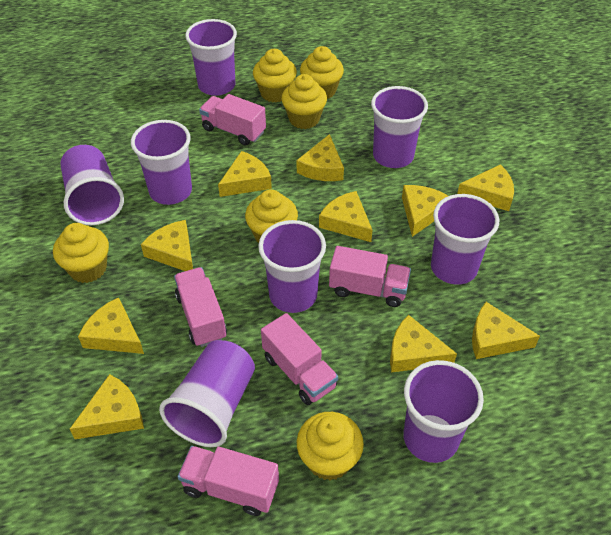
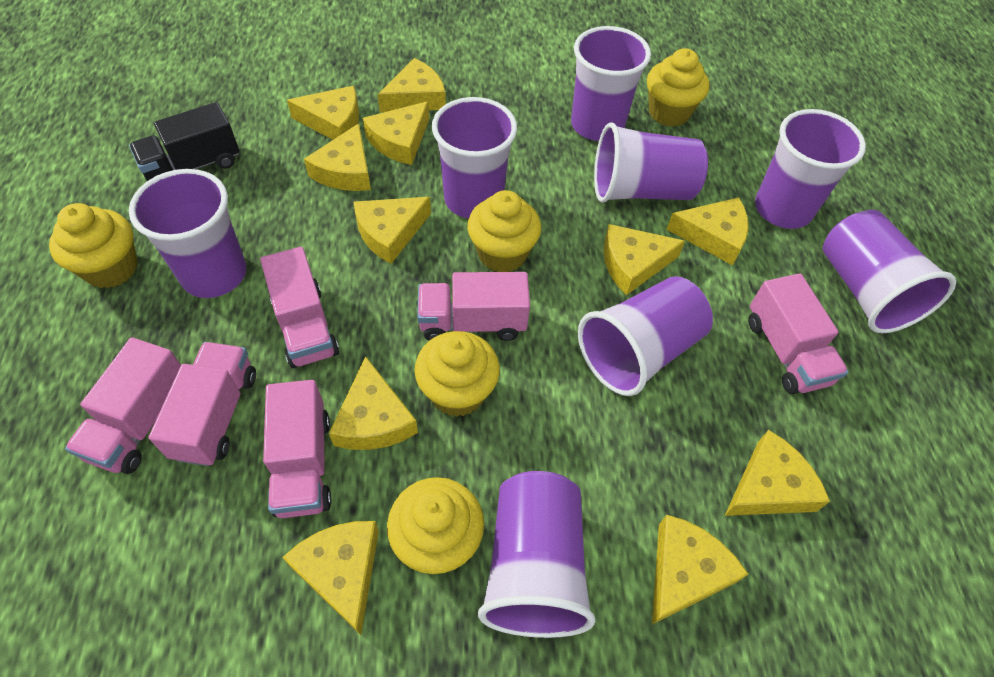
black truck: none = 0 -> [129,102,239,181] = 1
pink truck: [174,267,227,347] [178,446,279,516] [199,94,266,146] [261,313,338,405] [329,246,411,307] = 5 -> [65,337,181,474] [149,342,256,466] [260,247,339,368] [263,380,332,518] [417,272,530,341] [748,273,848,394] = 6
yellow cheese: [70,374,144,439] [78,297,144,354] [141,220,193,271] [218,151,272,197] [297,134,344,181] [319,191,373,242] [390,315,457,372] [402,185,448,237] [457,164,514,211] [472,302,540,359] = 10 -> [282,521,379,635] [287,86,359,140] [304,123,371,191] [329,356,418,450] [354,197,431,264] [363,101,429,165] [377,58,446,112] [603,224,685,295] [652,515,748,624] [666,197,748,265] [725,430,830,516] = 11
yellow cupcake: [53,223,109,283] [245,190,298,243] [253,49,297,103] [282,74,327,129] [297,412,364,481] [300,46,344,99] = 6 -> [49,203,137,288] [387,477,484,574] [414,331,500,417] [467,190,541,272] [647,48,710,127] = 5

